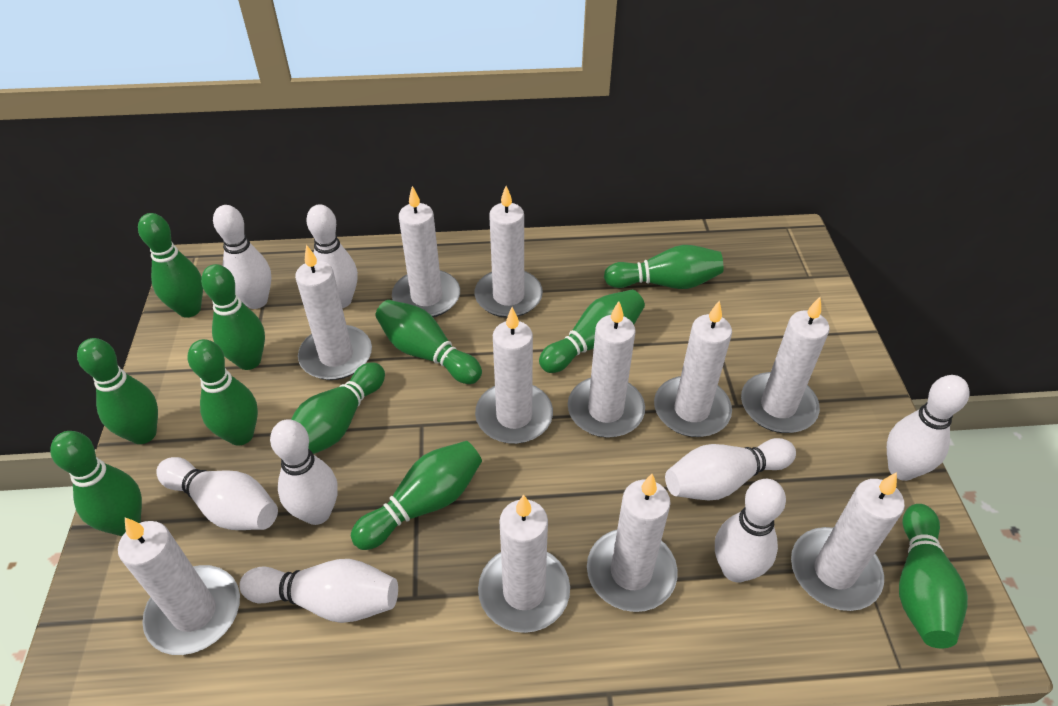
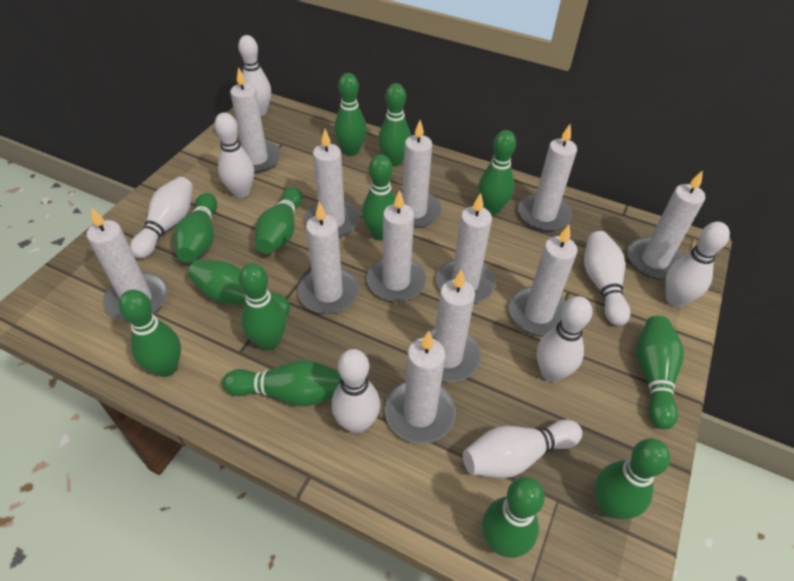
green bowling pin: [50,431,142,536] [77,338,158,444] [138,213,203,318] [188,339,258,446] [201,264,265,370] [291,362,385,454] [351,441,482,550] [375,300,482,384] [539,290,645,373] [604,245,723,289] [899,504,968,648] = 11 -> [119,290,181,377] [173,193,217,263] [188,260,290,316] [222,360,342,407] [239,263,286,350] [255,187,302,254] [334,73,367,156] [362,154,396,241] [378,83,411,167] [478,130,516,215] [482,477,545,558] [595,438,670,519] [636,316,684,429] = 13
white candle: [118,517,240,655] [295,245,372,380] [392,186,460,317] [475,186,543,318] [475,307,553,444] [478,495,570,633] [568,301,645,438] [587,474,678,612] [654,300,732,437] [741,297,830,433] [791,472,905,611] = 11 -> [86,207,168,321] [230,67,281,173] [298,202,359,314] [305,129,360,237] [367,190,426,302] [385,331,456,444] [395,120,441,228] [420,269,481,382] [436,193,496,304] [509,225,577,336] [518,124,577,231] [627,170,705,280] = 12

